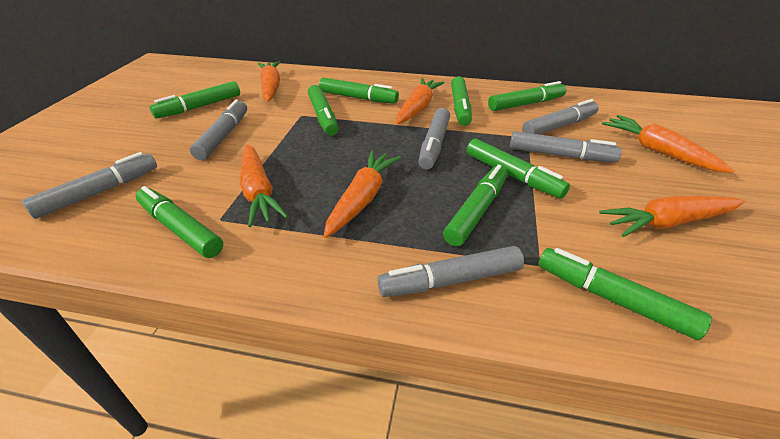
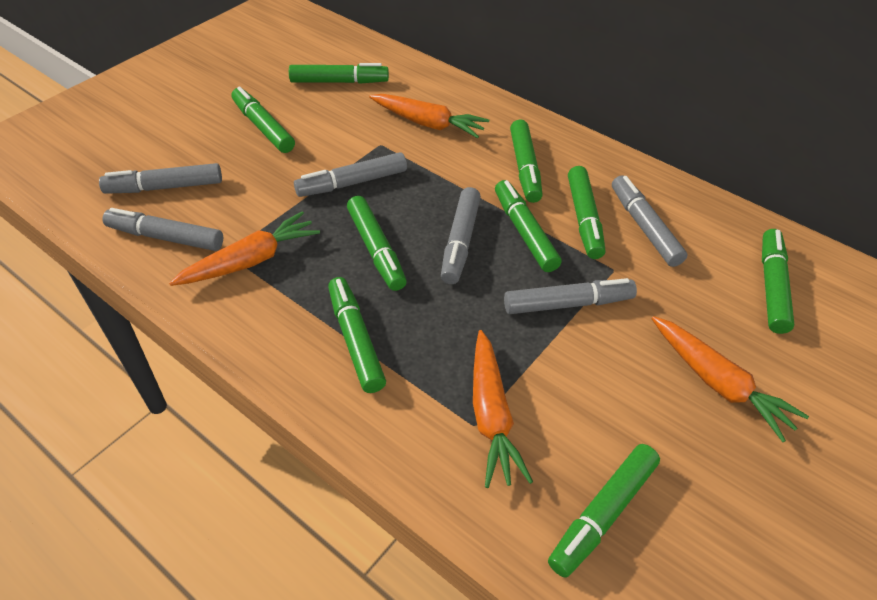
orange carrot: [240,144,288,227] [258,61,280,102] [324,151,401,238] [396,78,445,124] [599,196,745,237] [602,115,734,173] = 6 -> [169,211,320,286] [369,94,489,139] [473,330,533,488] [652,316,809,442] = 4

